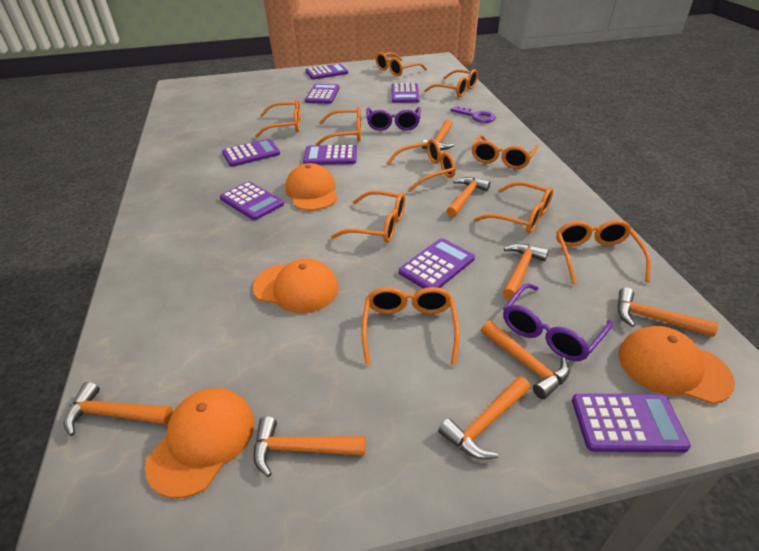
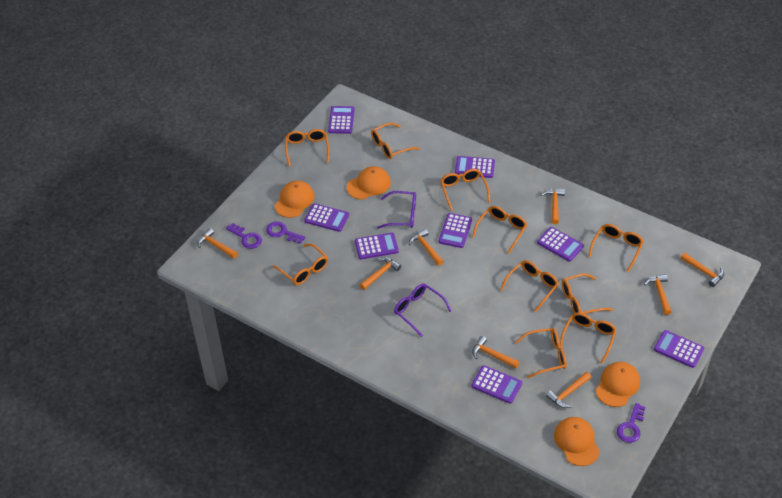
purple key: [450,106,496,123] = 1 -> [226,223,262,249] [266,221,305,244] [617,403,646,443] = 3

